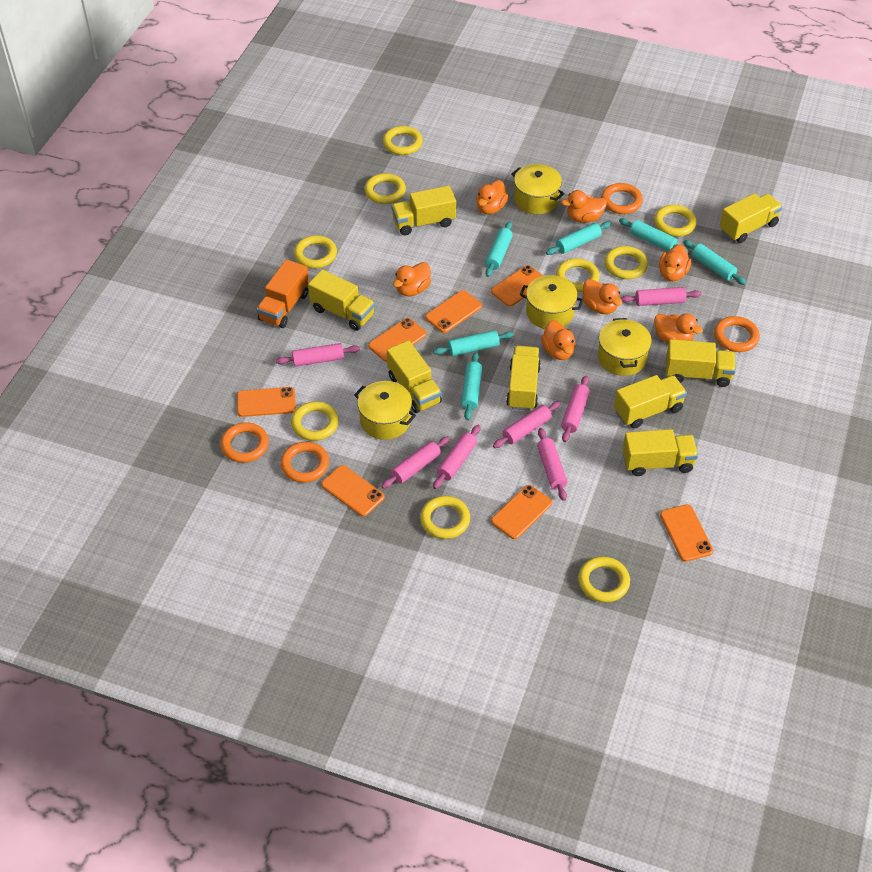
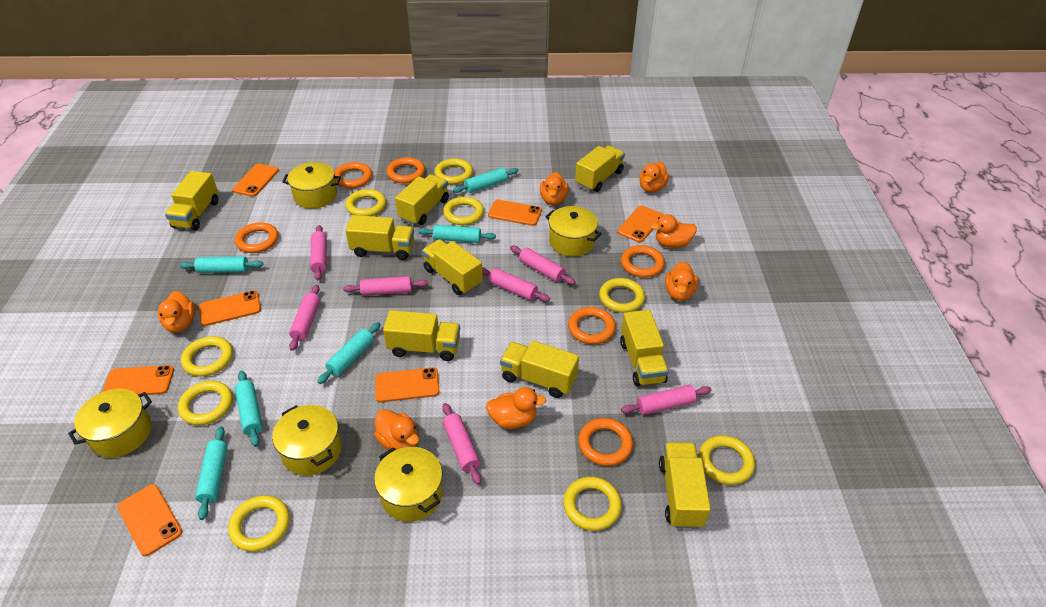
orange ring: [221,422,269,463] [280,442,329,483] [601,183,643,214] [714,316,760,352] = 4 -> [235,222,279,253] [334,162,372,189] [387,157,425,183] [568,307,616,344] [578,418,633,466] [621,245,665,278] = 6
orange truck: [256,259,309,328] = 1 -> none = 0
yellow pot: [354,381,416,440] [511,164,565,214] [520,275,584,329] [598,318,652,376] = 4 -> [68,389,152,458] [272,405,342,476] [282,162,341,209] [374,447,443,522] [545,206,602,256] = 5
yellow truck: [308,269,375,331] [387,340,442,413] [391,186,456,235] [506,346,541,411] [614,375,687,429] [622,429,698,476] [666,339,736,387] [719,193,783,243] = 8 -> [165,171,218,231] [345,215,414,260] [383,310,460,361] [395,174,449,225] [422,239,483,295] [500,341,579,398] [575,146,625,192] [620,310,669,386] [659,442,711,529] = 9

